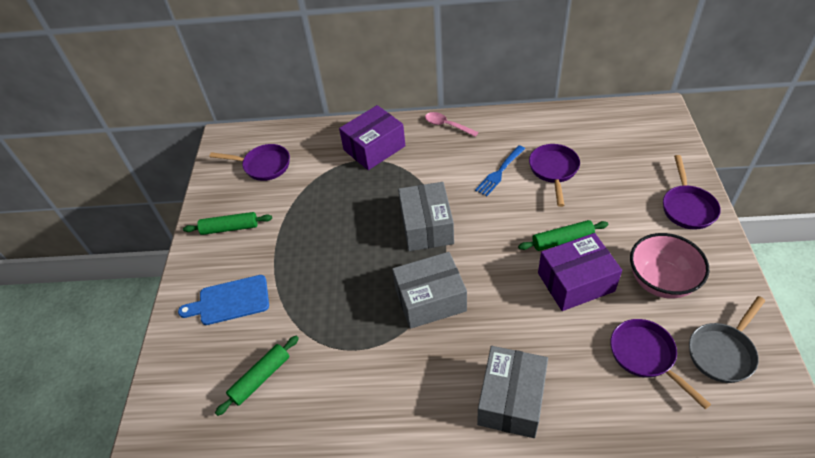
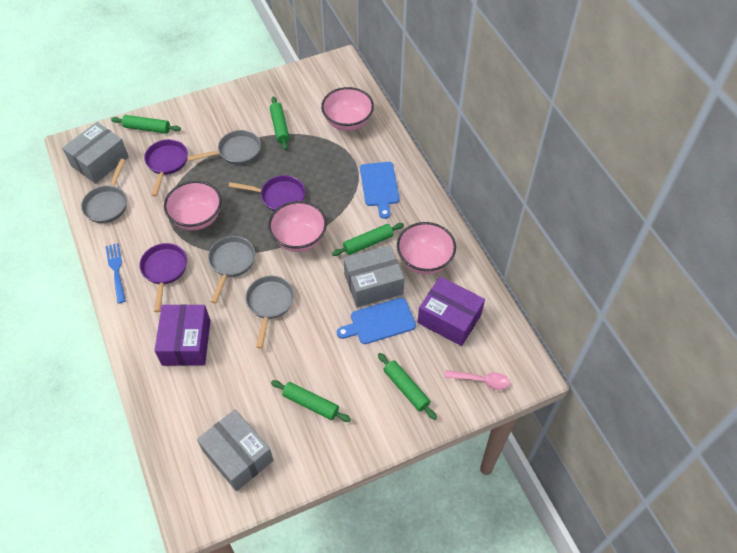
blue cutting board: [178,275,269,325] = 1 -> [337,298,416,344] [360,162,399,219] = 2
green rolling pin: [183,212,272,235] [215,336,299,416] [518,220,608,251] = 3 -> [111,115,181,134] [270,97,290,150] [271,380,351,422] [332,223,404,256] [378,353,437,420] = 5
grey pan: [689,296,765,383] = 1 -> [81,159,127,223] [187,130,261,165] [208,236,255,303] [246,276,294,349] = 4
pink bowl: [630,233,709,299] = 1 -> [164,181,222,230] [268,201,327,252] [321,87,374,131] [397,222,456,274] = 4
purple pan: [209,144,290,181] [529,144,580,207] [610,319,711,409] [663,155,721,230] = 4 -> [139,243,187,312] [144,139,188,197] [229,175,305,211] = 3

